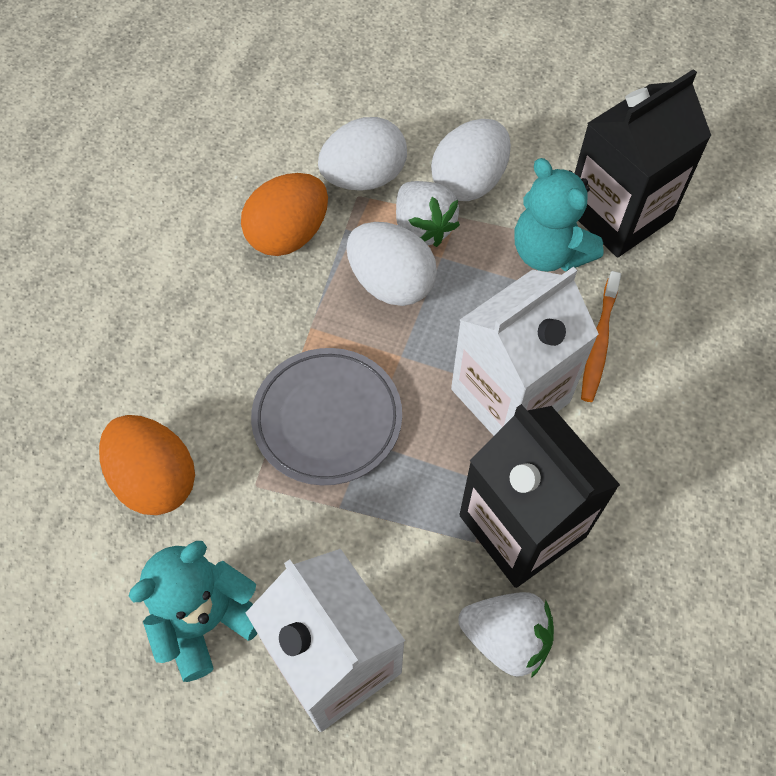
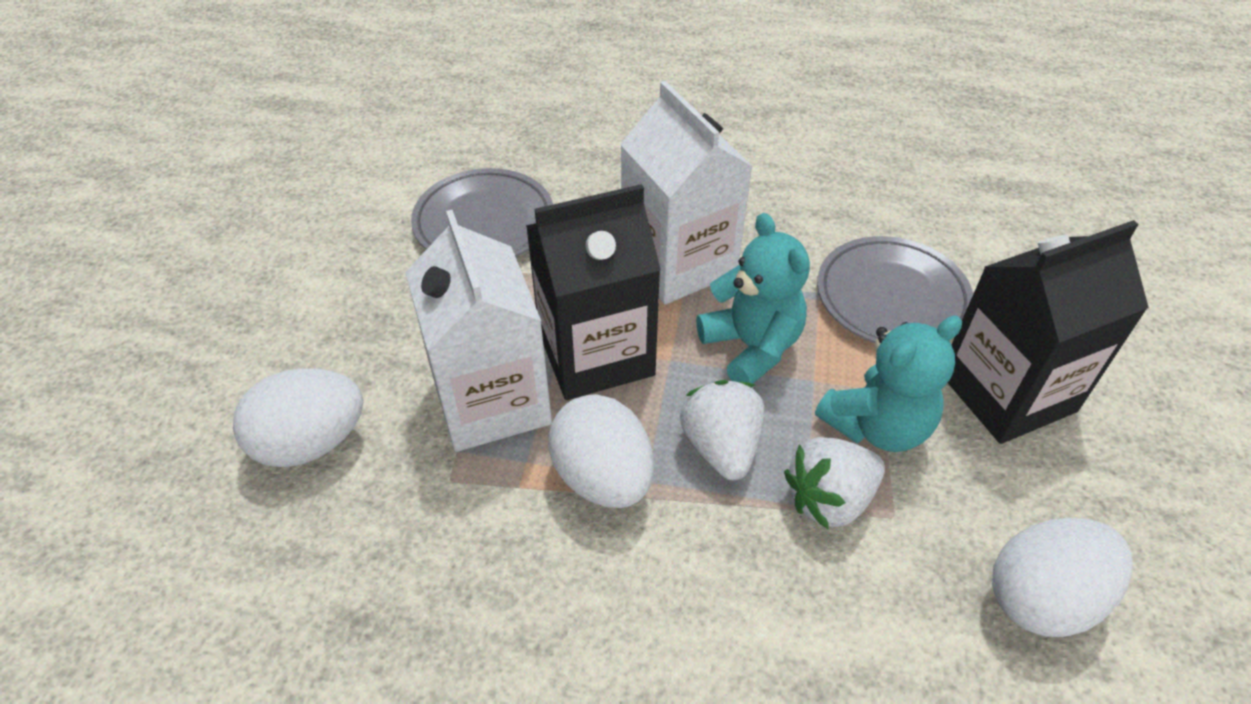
grey plate: [251,348,402,485] = 1 -> [411,168,553,257] [817,236,973,343] = 2
orange egg: [99,415,195,515] [241,173,328,256] = 2 -> none = 0
orange toothbrush: [581,271,621,402] = 1 -> none = 0

